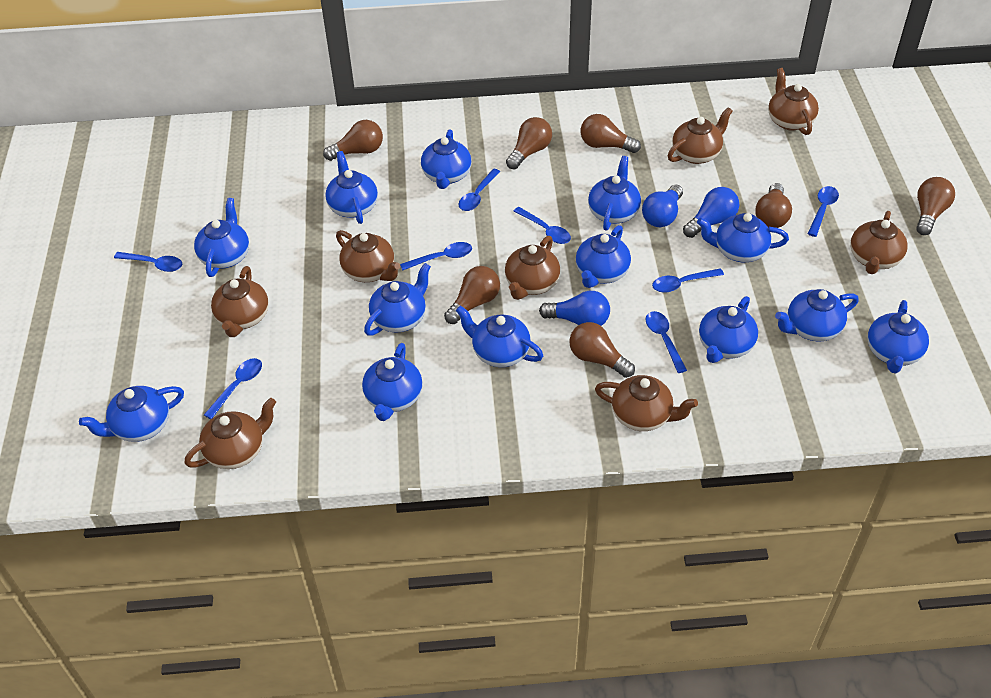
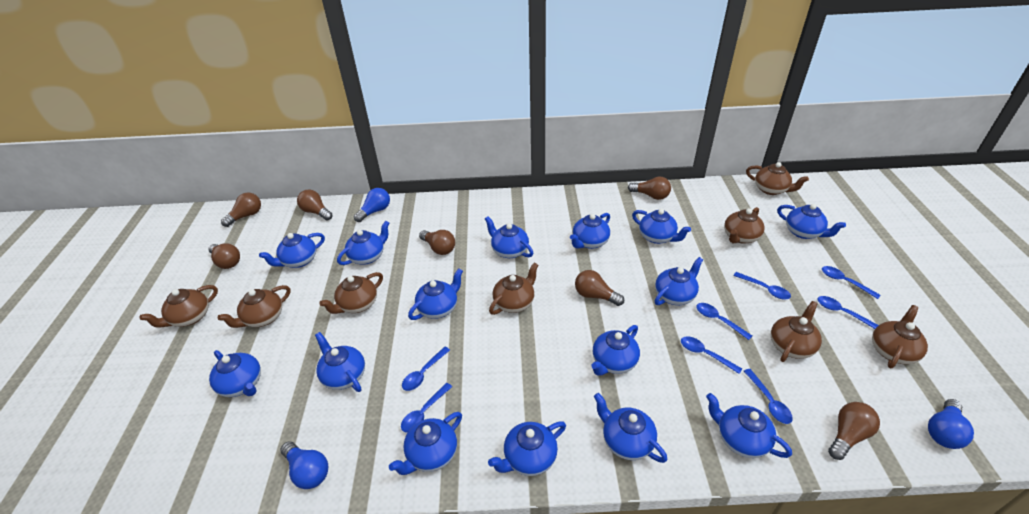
blue teapot: [79,386,184,442] [194,198,249,277] [325,151,378,224] [362,343,423,421] [364,263,431,336] [421,129,471,189] [456,305,543,367] [576,225,631,288] [588,156,641,230] [697,213,789,262] [699,296,758,363] [775,289,859,342] [868,300,929,373] = 13 -> [209,350,261,397] [259,233,325,268] [315,332,365,392] [337,221,390,265] [389,412,462,475] [408,269,463,320] [485,216,533,258] [488,421,566,476] [570,213,610,249] [591,325,640,376] [594,393,667,463] [632,209,691,244] [655,257,703,305] [706,393,792,458] [777,204,846,239] = 15

